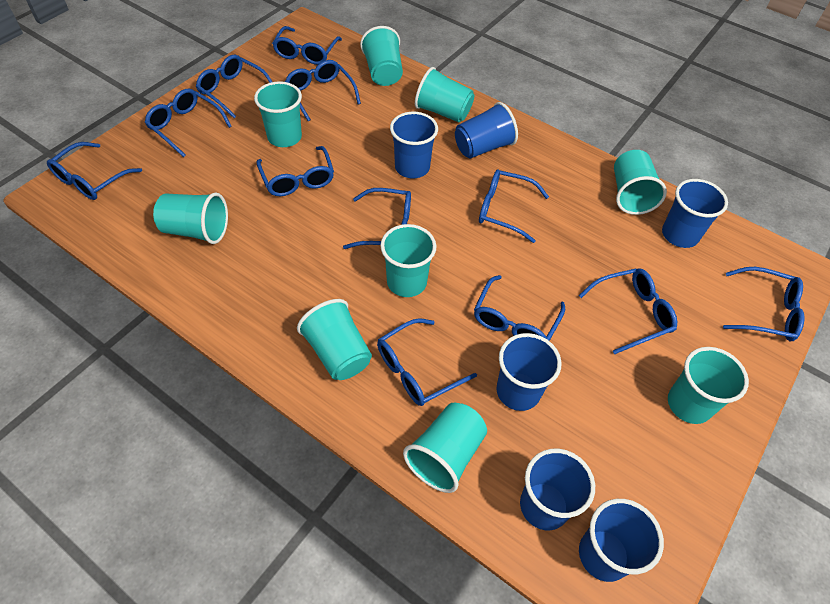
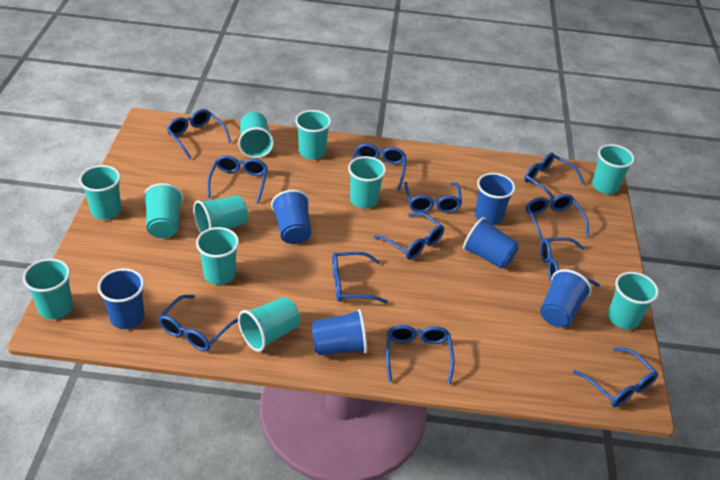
turquoise cup: [153,193,228,244] [254,81,302,147] [297,299,372,380] [360,26,403,86] [380,224,436,297] [403,403,487,493] [415,67,474,122] [614,150,667,215] [668,347,749,424] = 9 -> [23,258,73,319] [79,165,121,220] [143,183,183,238] [193,195,248,234] [196,227,239,285] [238,112,274,158] [238,297,300,352] [295,110,331,160] [348,156,386,208] [592,144,635,194] [608,272,659,329] = 11

